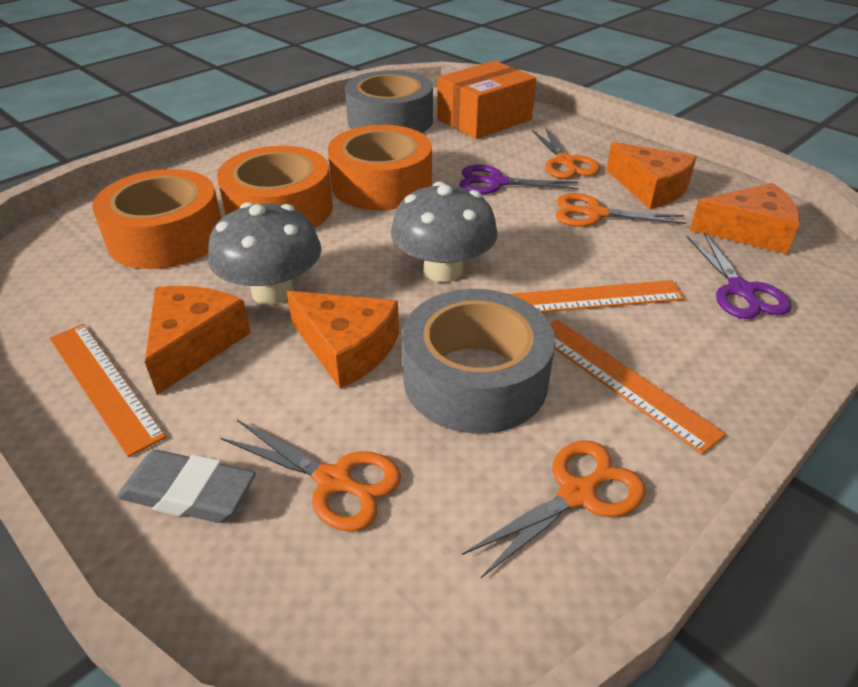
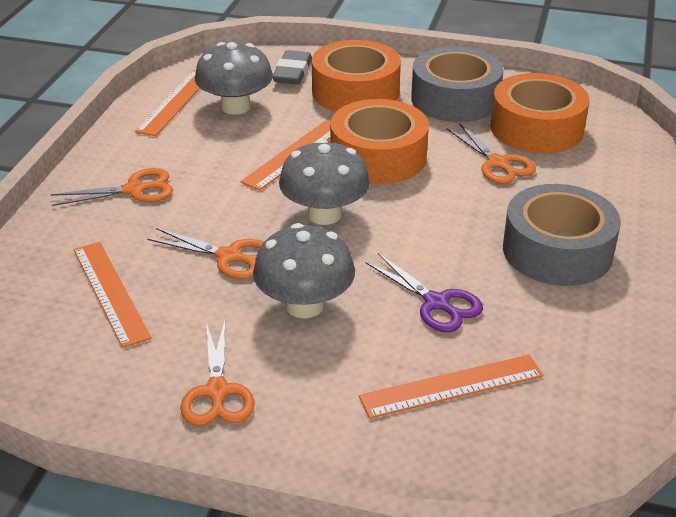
grey mushroom: [208,202,321,305] [391,181,498,282] = 2 -> [195,42,273,115] [253,223,355,318] [279,139,370,225] = 3
orange box: [437,61,536,139] = 1 -> none = 0
orange cheese: [145,286,251,395] [287,291,399,389] [606,142,697,209] [690,183,800,254] = 4 -> none = 0
orange ruler: [50,324,166,457] [511,280,685,313] [551,320,726,454] = 3 -> [74,242,151,348] [135,70,200,136] [241,120,330,191] [359,355,543,419] = 4
purple scissors: [459,165,579,194] [687,233,792,319] = 2 -> [365,253,483,332] = 1

